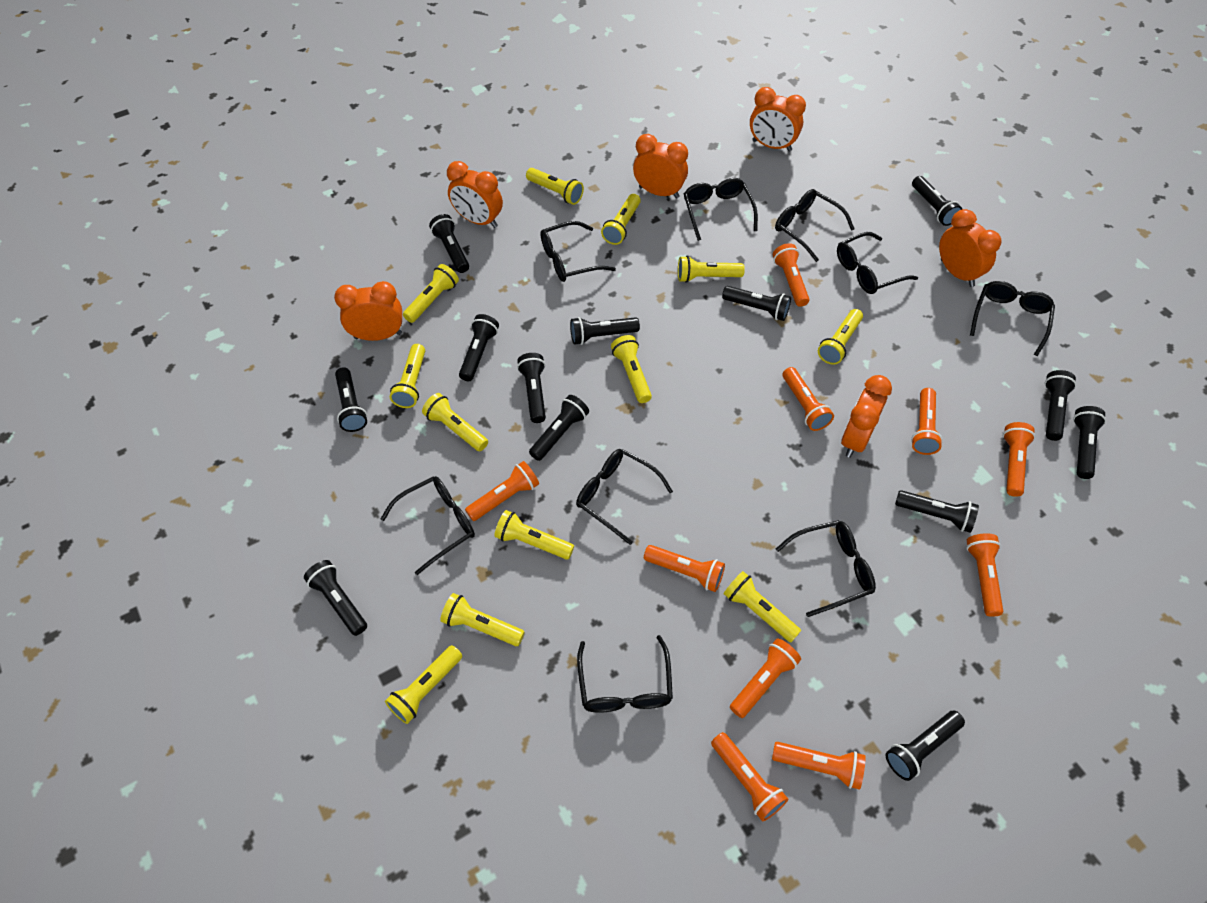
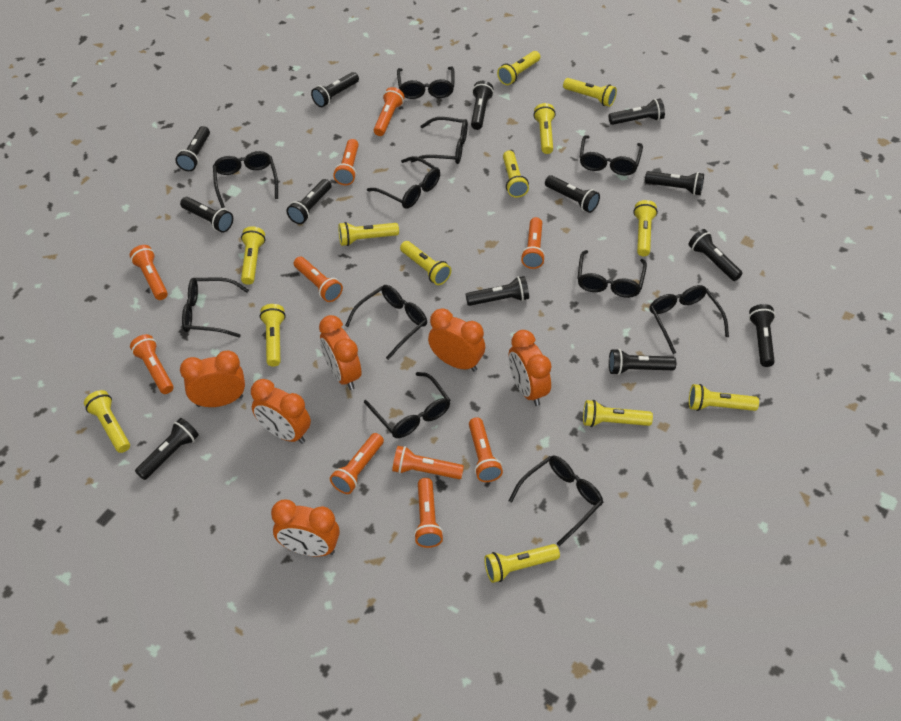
black glasses: [381,476,475,575] [540,221,616,282] [576,449,673,545] [577,635,673,713] [684,178,758,241] [775,189,854,262] [776,520,876,617] [837,232,918,294] [970,281,1055,356] = 9 -> [182,277,249,338] [213,151,278,208] [345,285,427,360] [364,372,450,438] [367,156,440,209] [397,67,455,99] [410,117,468,164] [509,455,604,546] [577,250,647,298] [580,135,643,175] [649,285,729,354] = 11
yellow flashlight: [385,645,462,724] [390,344,425,408] [403,264,459,323] [422,393,488,451] [440,593,525,646] [494,510,574,560] [526,168,584,205] [601,194,641,245] [611,335,652,403] [678,256,745,283] [724,571,801,642] [818,309,863,365] = 12 -> [84,390,130,453] [241,226,265,285] [260,304,286,366] [338,222,399,246] [400,241,451,285] [484,544,560,583] [497,51,540,85] [503,150,529,198] [534,103,556,154] [563,78,617,107] [583,400,653,427] [633,200,658,256] [689,384,759,411] = 13

